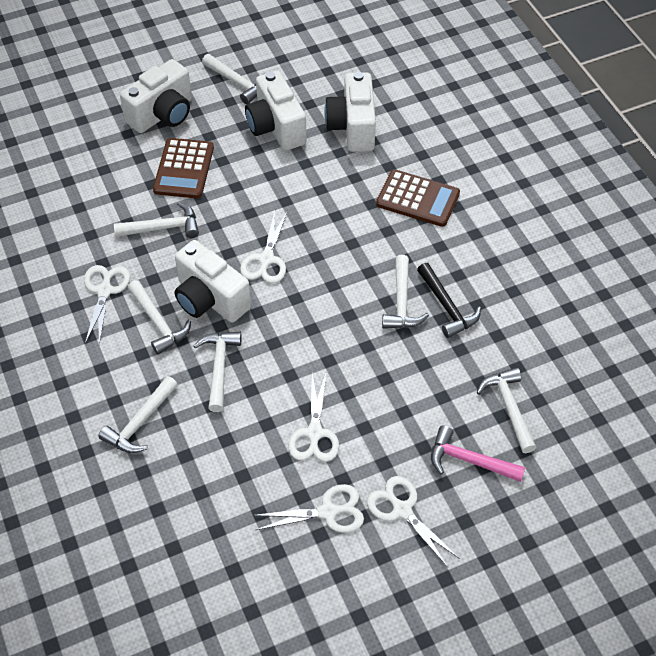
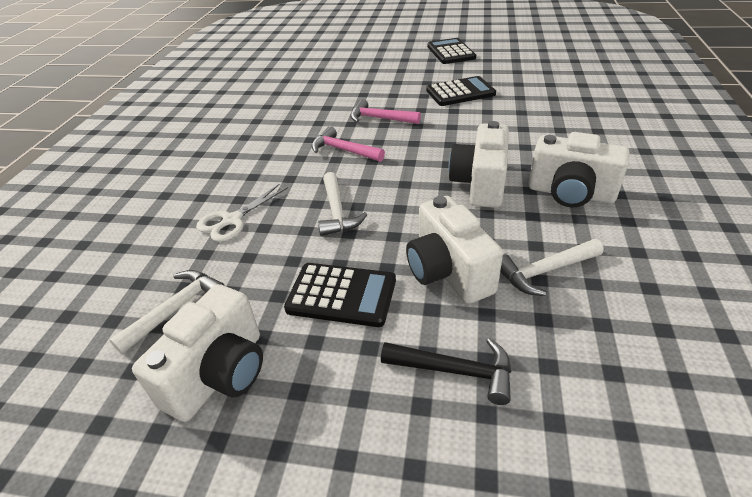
black calculator: none = 0 -> [284,263,396,327] [426,76,496,106] [427,38,476,64] = 3
brown calculator: [153,138,214,198] [376,169,460,227] = 2 -> none = 0
pink hammer: [431,425,526,482] = 1 -> [312,127,385,162] [350,99,421,124] = 2
white hammer: [98,376,178,453] [114,202,199,238] [128,280,191,355] [193,332,241,412] [202,54,265,104] [382,255,429,329] [476,367,537,453] = 7 -> [109,270,225,354] [318,172,367,236] [500,239,603,296] = 3
white scissors: [84,265,130,345] [240,210,288,284] [253,484,364,533] [288,374,339,462] [367,476,460,567] = 5 -> [196,184,288,242] = 1

